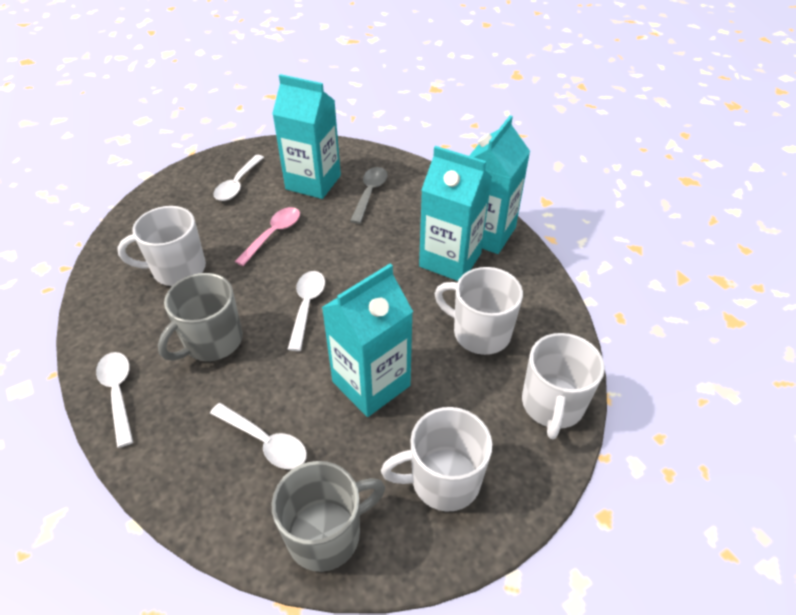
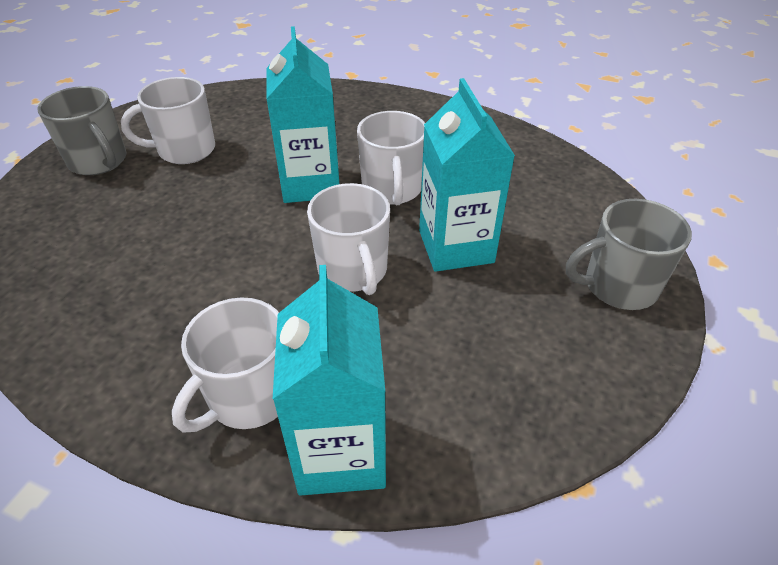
grey spoon: [350,167,388,224] = 1 -> none = 0
pink spoon: [235,207,300,266] = 1 -> none = 0
turquoise carton: [272,74,341,199] [322,264,413,417] [419,146,492,281] [469,115,530,254] = 4 -> [266,26,339,203] [273,265,386,496] [419,78,515,272] = 3
white spoon: [96,352,133,448] [210,403,307,469] [214,155,264,201] [288,271,325,351] = 4 -> none = 0

